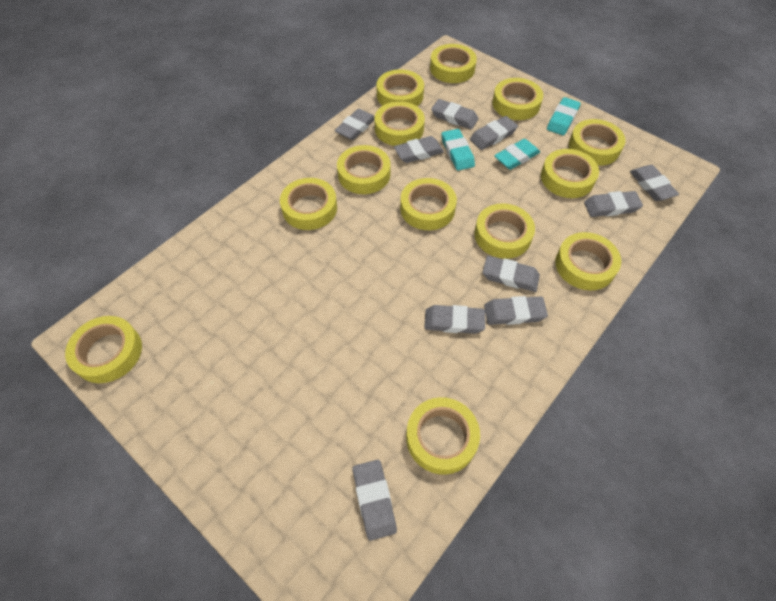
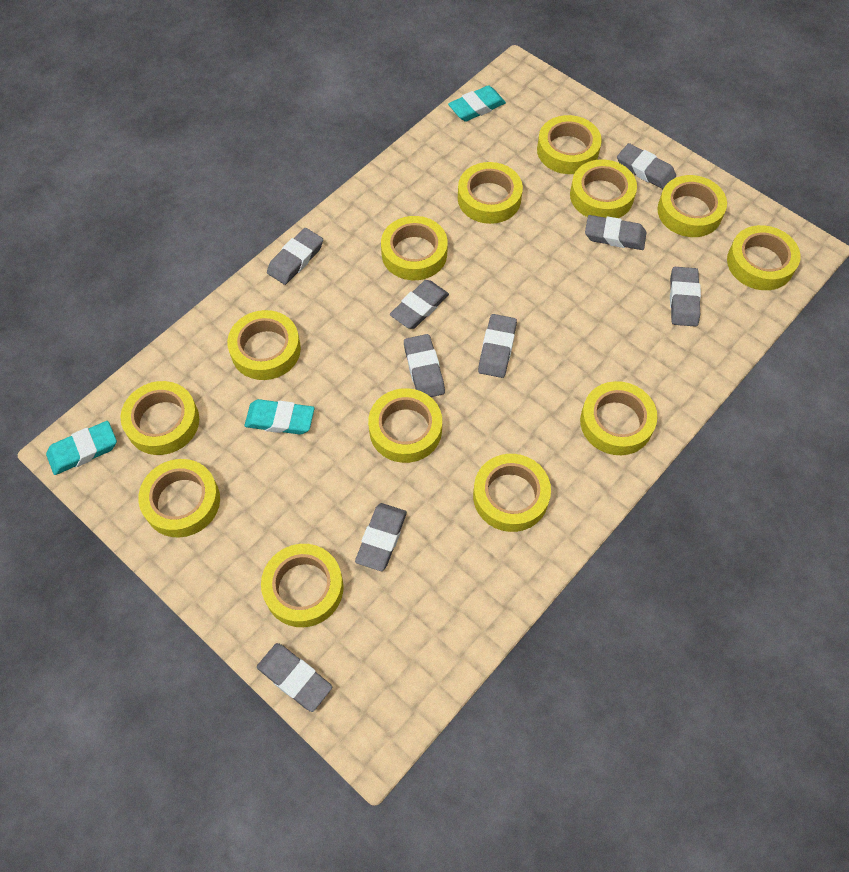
grey eraser: [334,109,375,140] [353,460,397,541] [394,136,444,163] [424,305,485,334] [431,99,478,129] [470,116,518,150] [483,256,540,292] [484,296,548,325] [584,191,643,217] [630,165,679,201] = 10 -> [257,643,332,712] [267,228,323,285] [355,503,407,571] [390,280,449,329] [404,334,445,397] [478,314,517,378] [585,215,646,250] [617,143,676,189] [670,267,701,327] = 9

